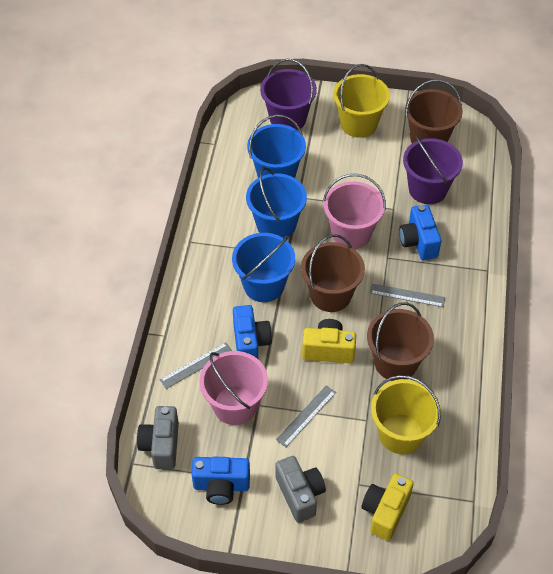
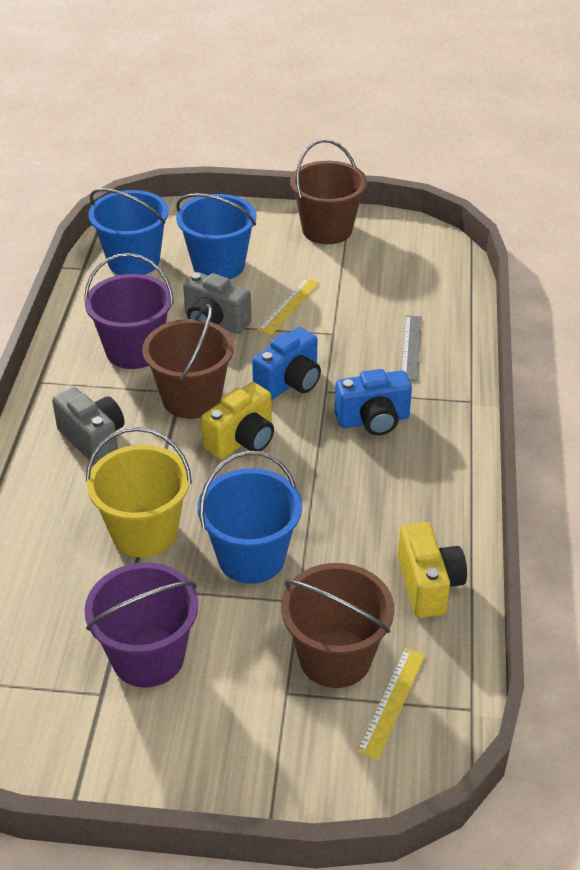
blue camera: [191,457,250,505] [233,305,272,359] [399,204,441,260] = 3 -> [252,327,321,400] [335,369,412,436] = 2
grey ruler: [160,342,232,389] [276,385,336,447] [370,284,445,307] = 3 -> [401,315,422,381] = 1
pink bucket: [199,351,268,425] [323,174,386,249] = 2 -> none = 0
yellow bucket: [333,64,390,138] [371,375,441,454] = 2 -> [86,427,192,557] = 1
yellow ruler: none = 0 -> [257,278,319,335] [357,648,425,760] = 2

